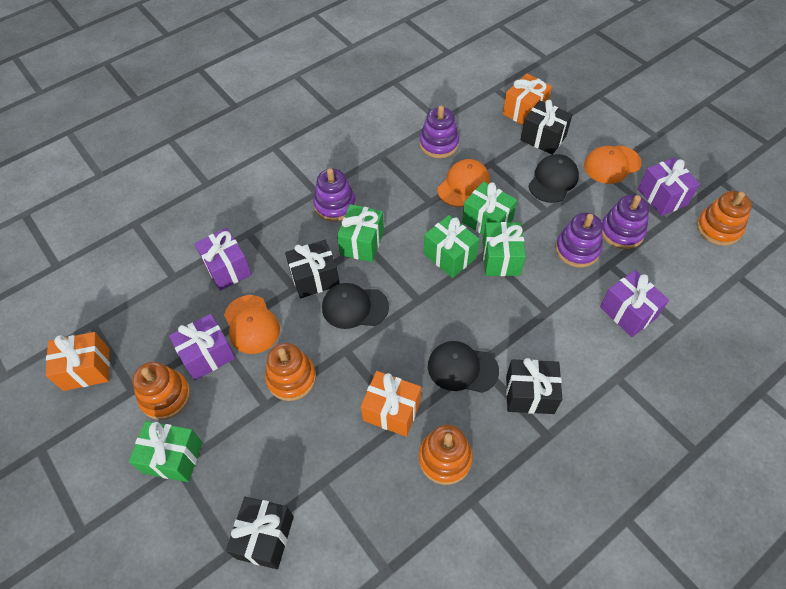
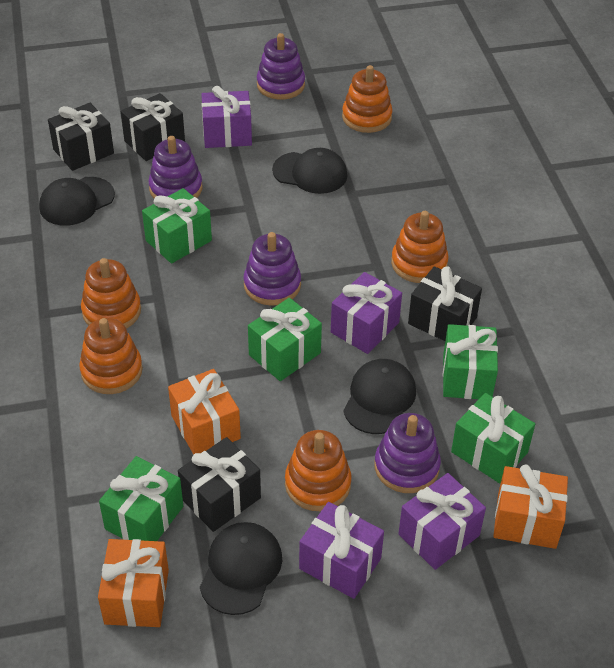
black cap: [322,283,389,329] [428,341,499,393] [528,154,579,203] = 3 -> [39,177,115,226] [200,522,282,615] [272,148,348,194] [343,359,416,434] = 4
orange cap: [224,295,280,354] [438,159,490,207] [584,145,642,184] = 3 -> none = 0
orange stacking toy: [132,362,190,420] [265,343,316,401] [419,425,473,485] [697,191,752,246] = 4 -> [79,318,143,394] [81,258,141,329] [285,430,351,511] [342,65,393,133] [391,211,449,283] = 5

